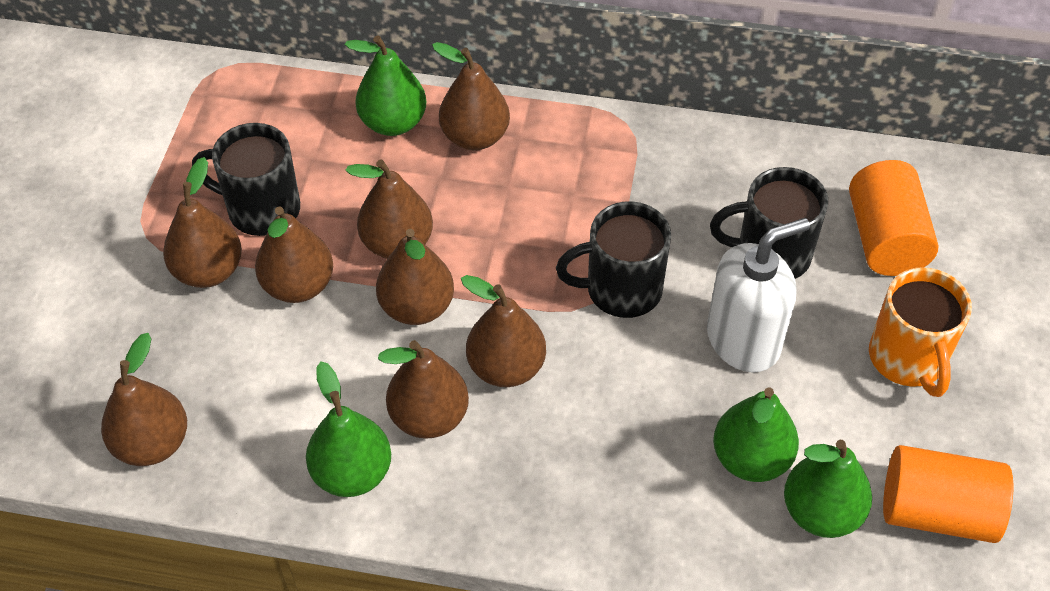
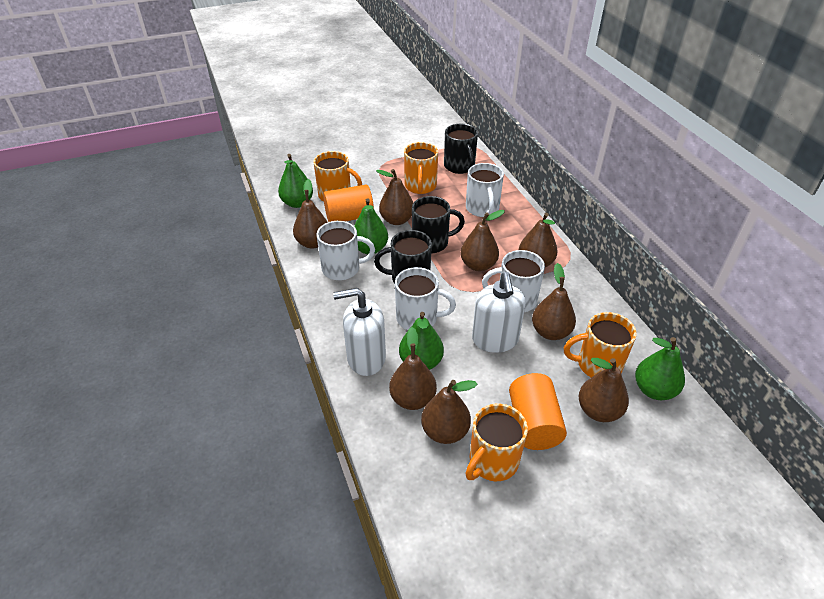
orange mug: [869,267,972,397] = 1 -> [313,151,362,202] [404,142,438,194] [465,403,528,481] [564,312,637,377] = 4
white mug: none = 0 -> [316,221,375,280] [395,267,456,330] [466,163,504,217] [482,250,545,312] = 4
white soap dispenser: [707,218,810,372] = 1 -> [333,288,386,376] [472,272,526,353] = 2

